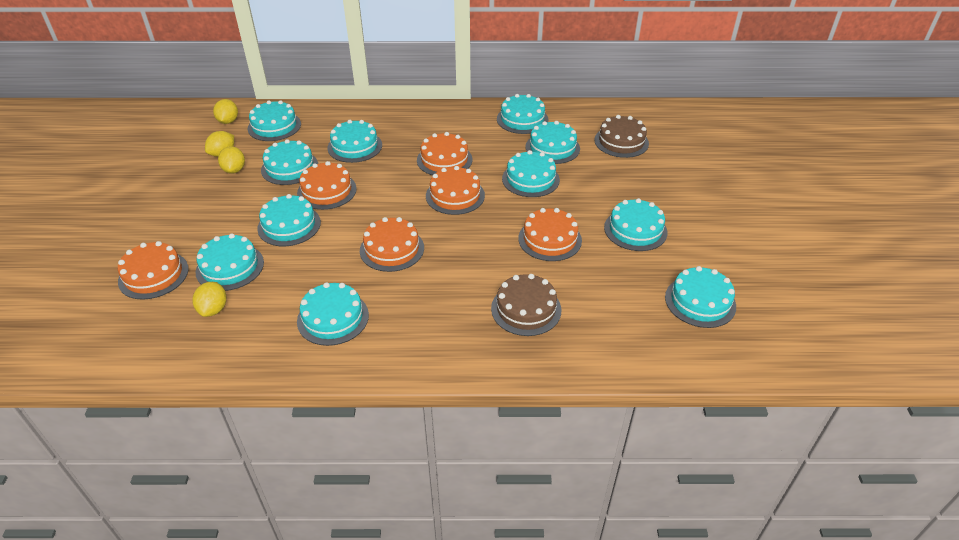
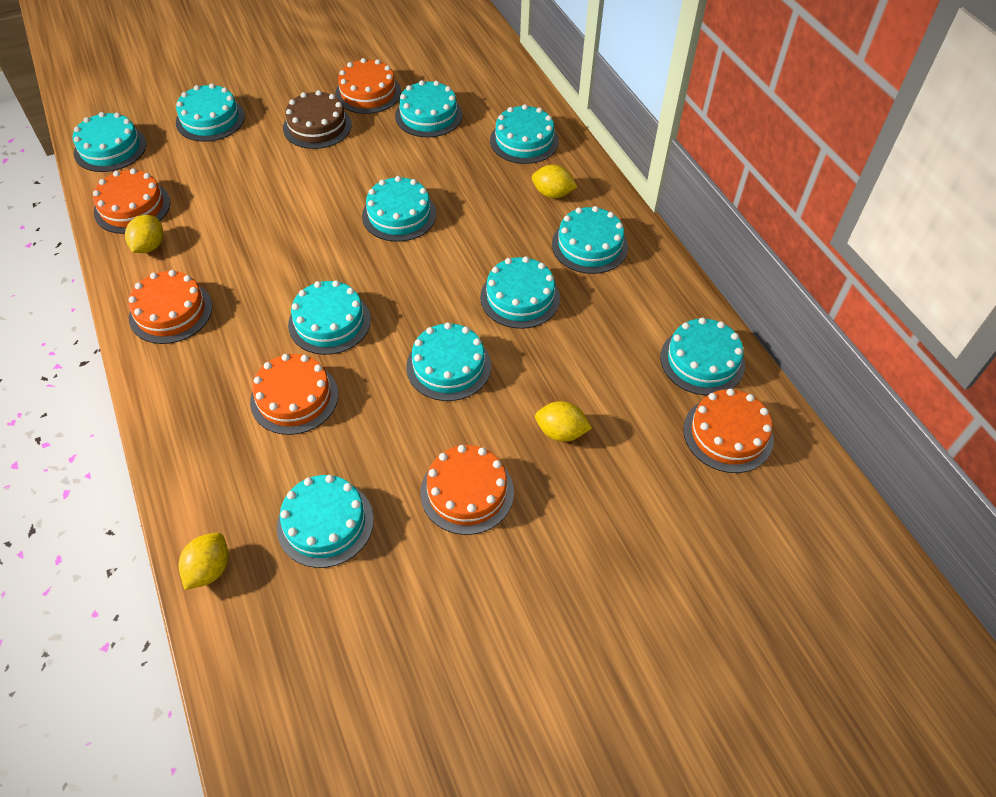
brown cake: [491,274,561,336] [594,115,649,158] = 2 -> [283,90,352,149] = 1

